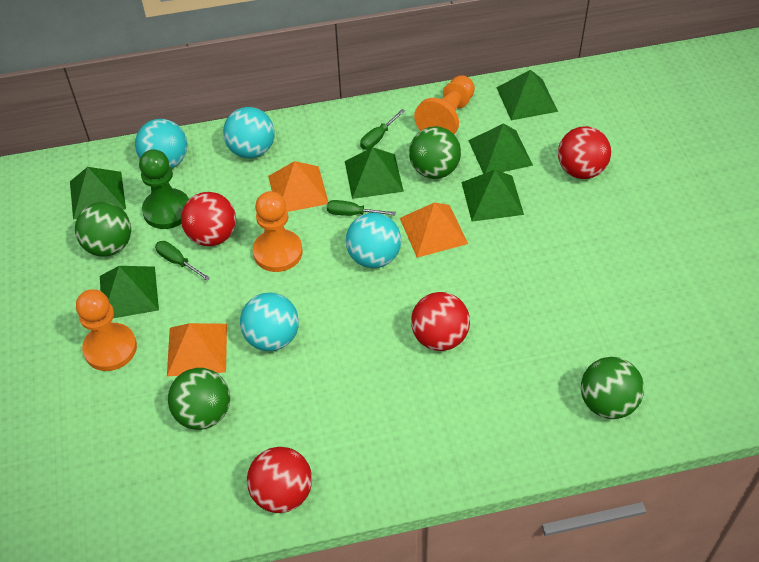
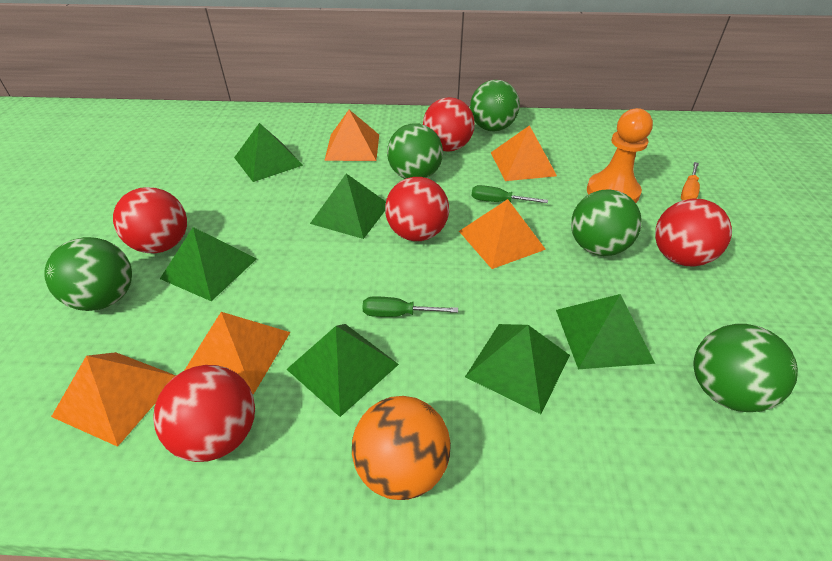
green ball: [75,202,131,257] [168,368,230,430] [409,126,461,179] [581,357,644,419] = 4 -> [44,237,132,311] [387,123,443,179] [470,80,520,131] [571,189,642,256] [694,324,798,412] = 5
green pawn: [139,149,189,229] = 1 -> none = 0
green screwdriver: [155,241,210,281] [327,200,396,216] [360,109,405,150] = 3 -> [362,296,458,317] [471,185,548,203] = 2
orange ball: none = 0 -> [352,396,451,500] = 1
orange pawn: [76,289,137,371] [253,191,303,272] [414,75,475,134] = 3 -> [587,108,653,203] = 1
orange pyramid: [167,323,227,377] [268,161,328,212] [400,202,468,258] = 3 -> [51,352,176,447] [184,312,290,395] [324,110,379,161] [459,199,546,269] [491,125,557,181] = 5
orange screwdriver: none = 0 -> [681,162,700,200] = 1
red ball: [181,192,236,246] [247,447,312,513] [411,292,470,351] [558,126,611,179] = 4 -> [113,187,187,253] [153,365,255,462] [385,177,449,241] [423,97,475,152] [655,199,732,267] = 5
turquoise ball: [135,119,187,168] [223,107,274,158] [240,292,299,351] [346,213,401,268] = 4 -> none = 0

